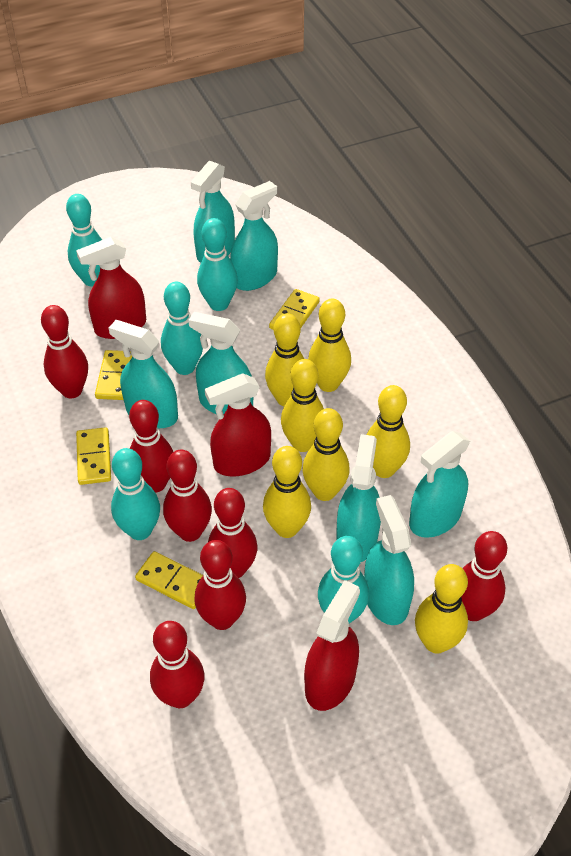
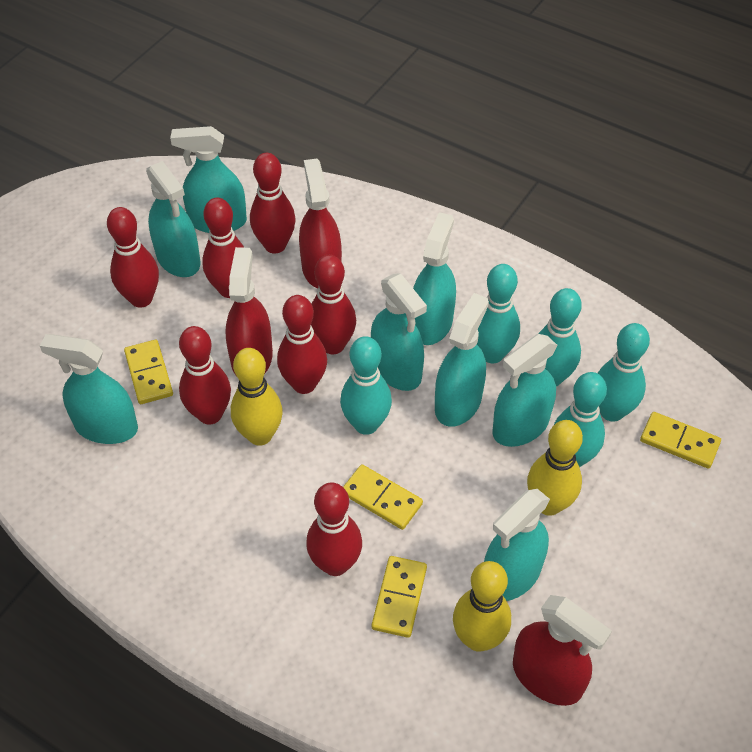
turquoise spray bottle: [109,320,178,428] [188,312,253,414] [191,161,235,263] [230,181,278,291] [336,434,381,562] [364,495,414,625] [409,431,470,538] = 7 -> [40,334,138,444] [146,161,201,277] [170,126,247,233] [371,273,427,391] [413,212,456,345] [435,293,489,427] [484,489,550,601] [492,334,557,447] = 8
yellow bowling pin: [263,446,311,538] [265,313,304,406] [281,359,324,452] [302,408,349,501] [308,299,351,392] [366,385,410,478] [415,564,468,654] = 7 -> [231,348,283,446] [453,561,511,652] [527,420,583,516] = 3

